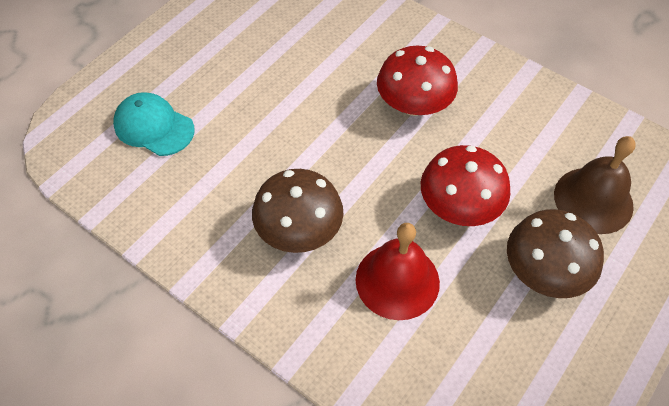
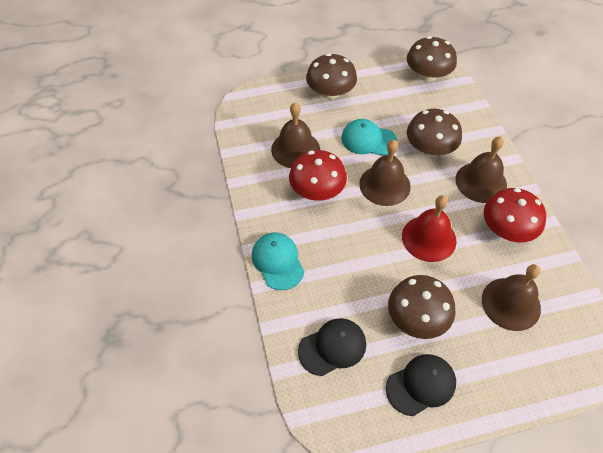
black cap: none = 0 -> [298,318,366,376] [386,354,456,416] = 2
brown bell: [554,136,636,234] = 1 -> [271,102,320,168] [359,140,411,206] [455,137,507,203] [482,264,541,331] = 4
brown mushroom: [252,169,344,253] [507,209,604,298] = 2 -> [306,53,357,99] [388,275,455,339] [407,36,457,82] [407,109,462,156] = 4
turquoise cap: [113,92,195,156] = 1 -> [252,233,304,290] [341,119,398,156] = 2

